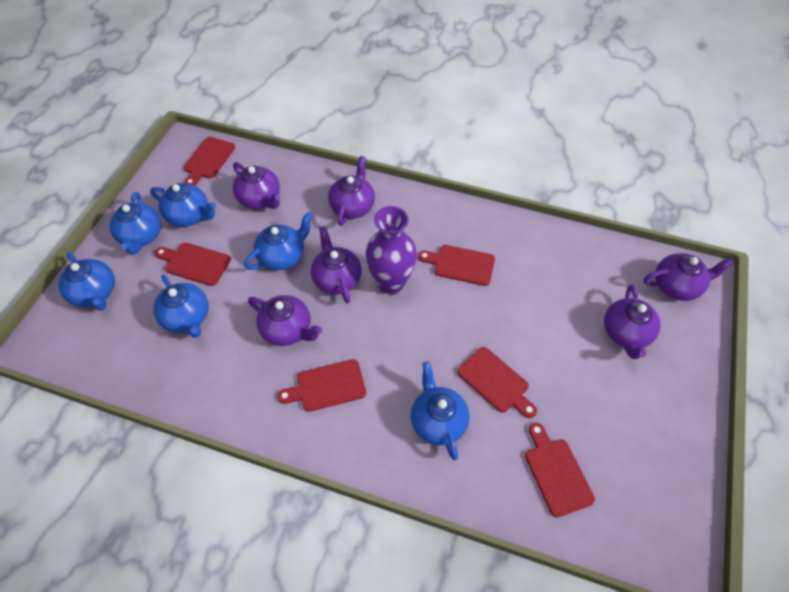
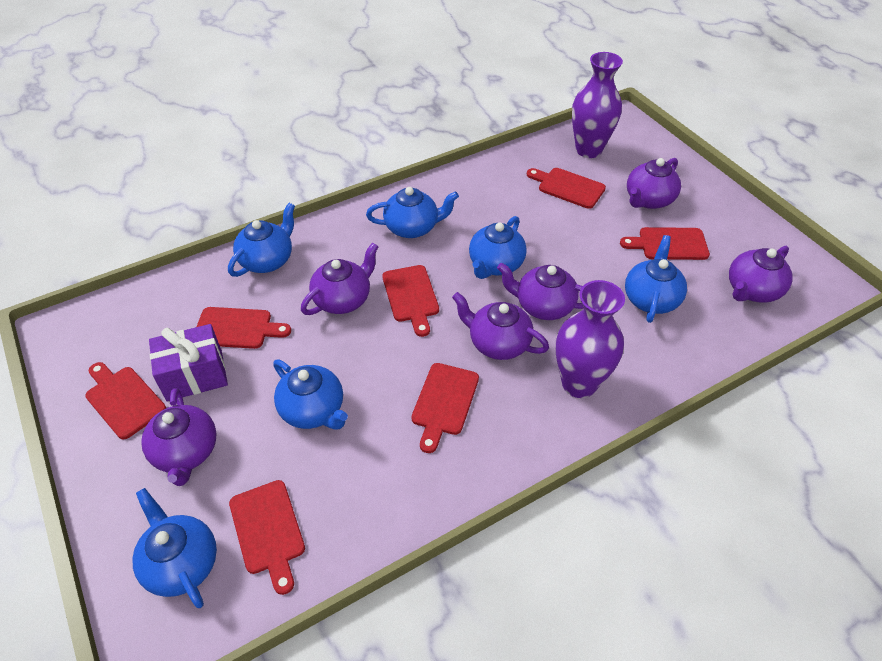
purple gift: none = 0 -> [149,324,228,401] = 1
purple vase: [365,206,417,295] = 1 -> [556,280,625,398] [572,52,623,158] = 2
red cutting board: [155,243,231,286] [184,137,235,186] [277,359,366,412] [418,245,495,286] [458,347,537,418] [525,423,595,518] = 6 -> [85,362,166,440] [196,307,291,349] [229,480,305,595] [382,265,439,337] [411,363,479,453] [527,168,606,209] [620,227,710,260] = 7

